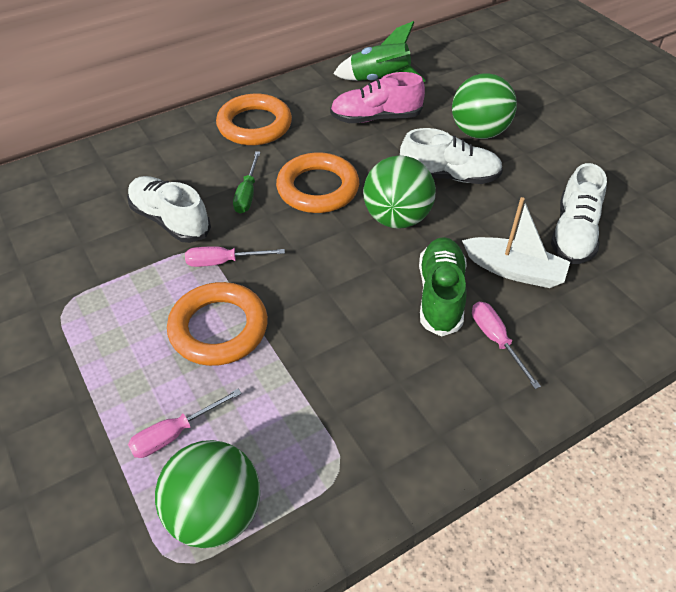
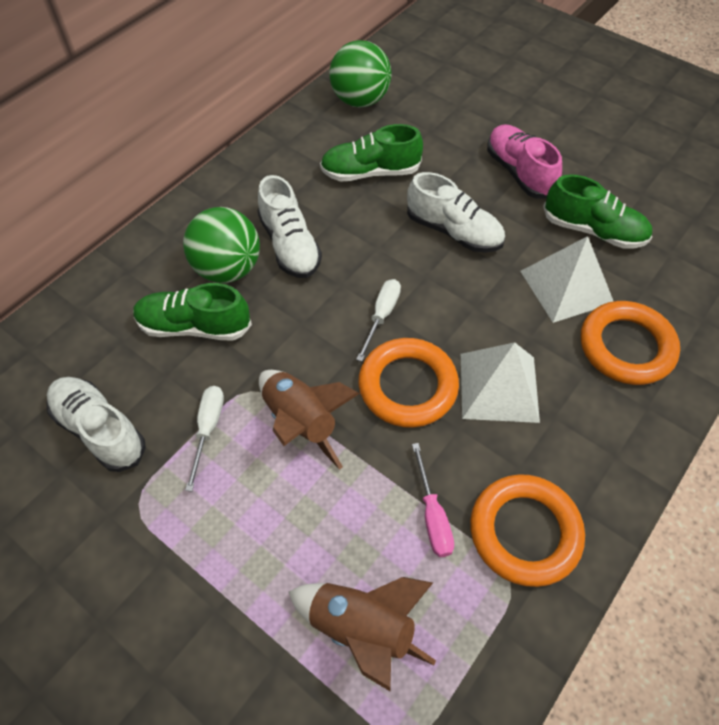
brown rocket: none = 0 -> [259,370,360,470] [289,577,436,691] = 2
green ball: [155,440,260,548] [363,156,436,229] [452,73,517,139] = 3 -> [183,207,260,283] [330,40,392,107] = 2
green rocket: [333,21,426,82] = 1 -> none = 0
green screwdriver: [233,151,261,214] = 1 -> none = 0
green shoe: [419,237,467,337] = 1 -> [133,283,252,341] [320,124,423,182] [543,174,652,249] = 3
pink screwdriver: [128,389,242,458] [185,246,285,267] [472,302,541,389] = 3 -> [412,443,454,557] = 1
white boat: [462,197,570,288] = 1 -> none = 0
white pyramid: none = 0 -> [461,342,540,423] [520,236,613,323] = 2
white screwdriver: none = 0 -> [185,386,224,492] [356,279,401,362] = 2

